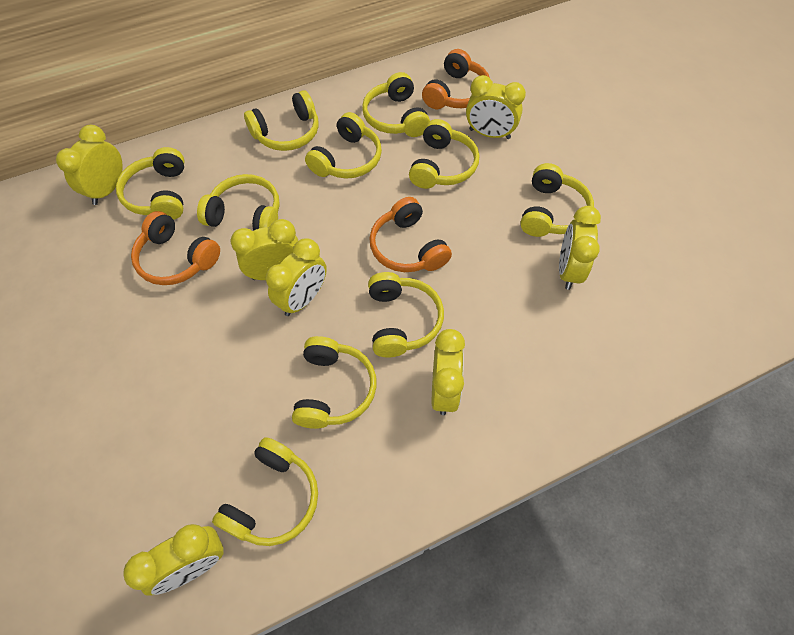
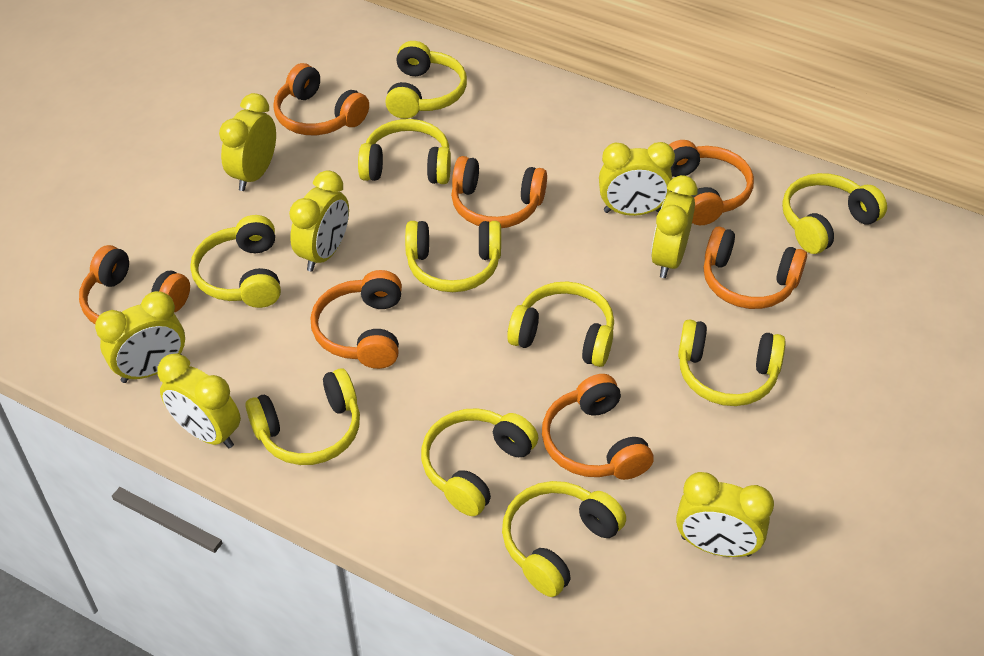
orange headphones: [131,211,220,285] [370,197,452,272] [422,49,490,109] = 3 -> [79,245,190,324] [273,63,369,135] [311,270,402,369] [451,156,547,228] [542,374,654,480] [669,140,754,225] [704,227,807,309] = 7

